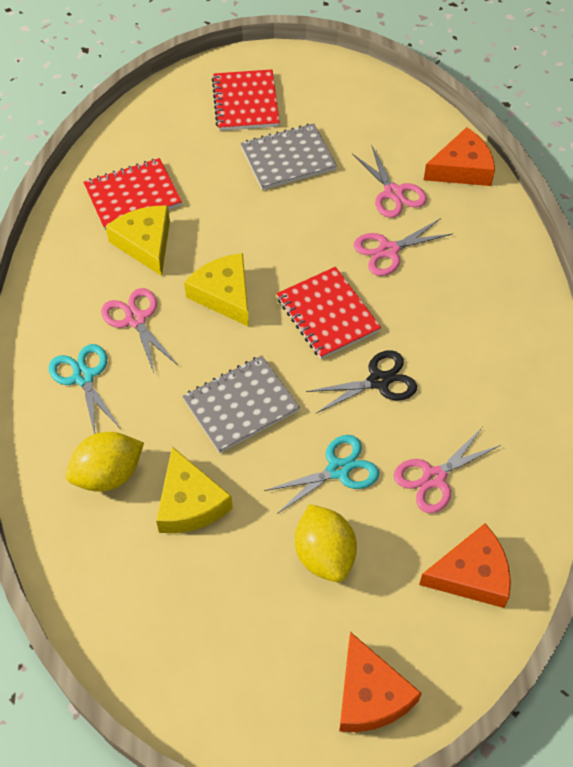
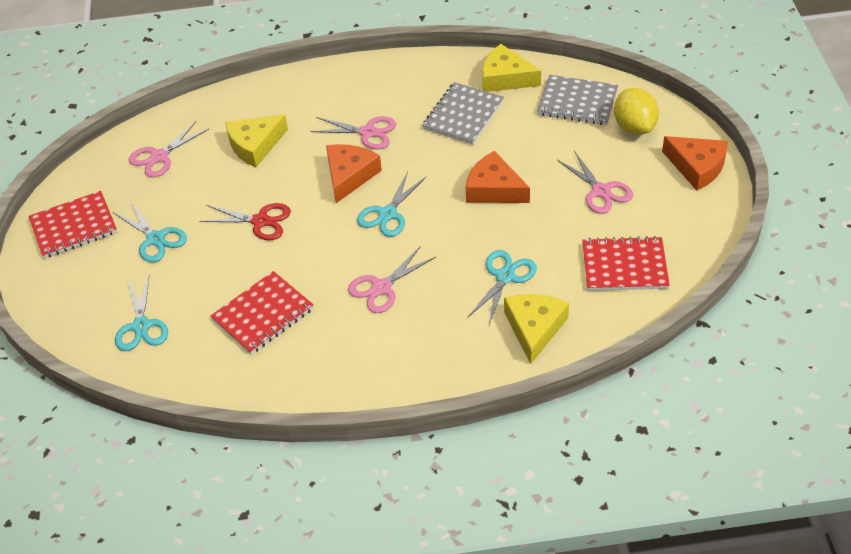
black scissors: [306,350,417,413] = 1 -> none = 0
red scissors: none = 0 -> [199,203,291,240] = 1
turquoise scissors: [49,344,121,434] [264,435,379,514] = 2 -> [113,202,187,263] [115,276,168,351] [357,171,426,237] [467,250,537,325] = 4
yellow lemon: [66,432,144,492] [295,504,357,582] = 2 -> [614,88,659,135] = 1

